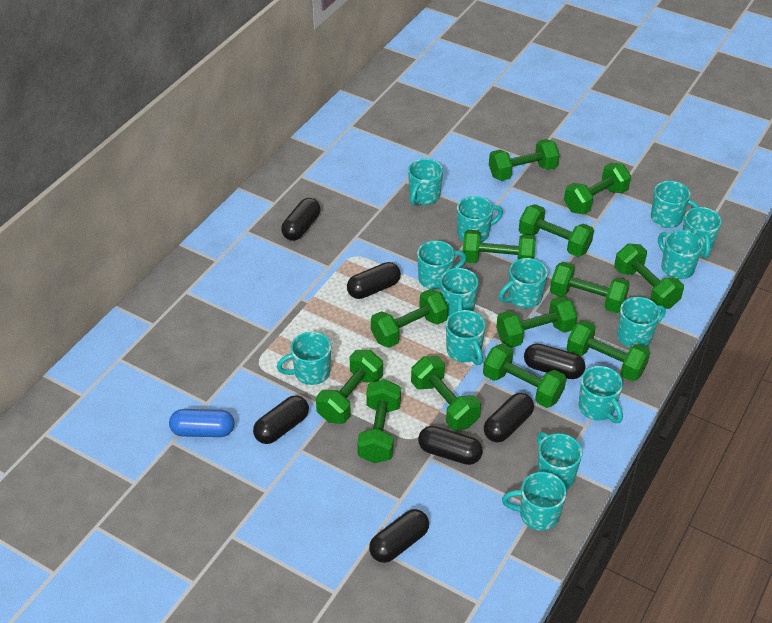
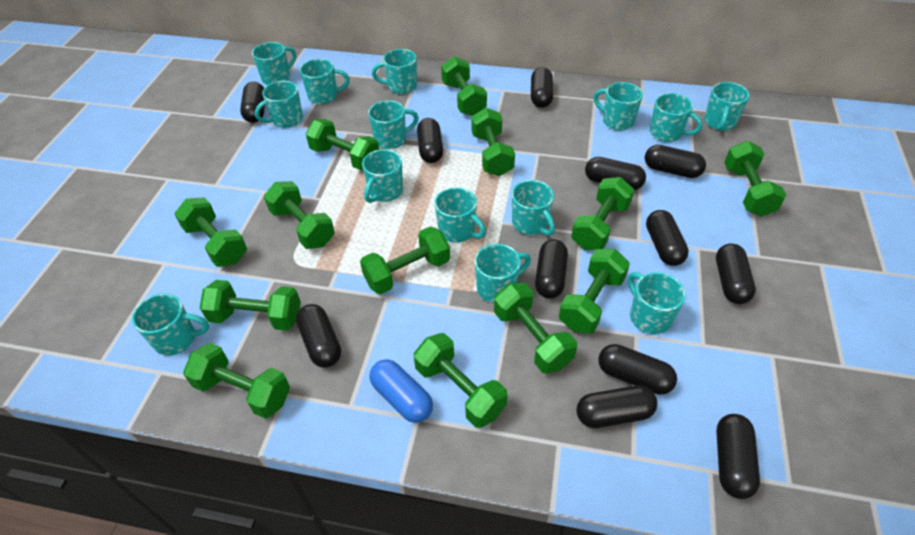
black capsule: [253,395,309,444] [281,198,321,241] [347,262,401,299] [369,509,429,563] [418,426,483,465] [484,393,534,442] [524,343,585,379] = 7 -> [240,82,265,123] [296,304,341,368] [417,118,443,163] [531,67,553,108] [535,239,568,299] [576,385,657,428] [585,157,646,190] [598,344,677,395] [645,145,706,178] [646,210,689,266] [716,243,756,304] [716,414,760,499] = 12

